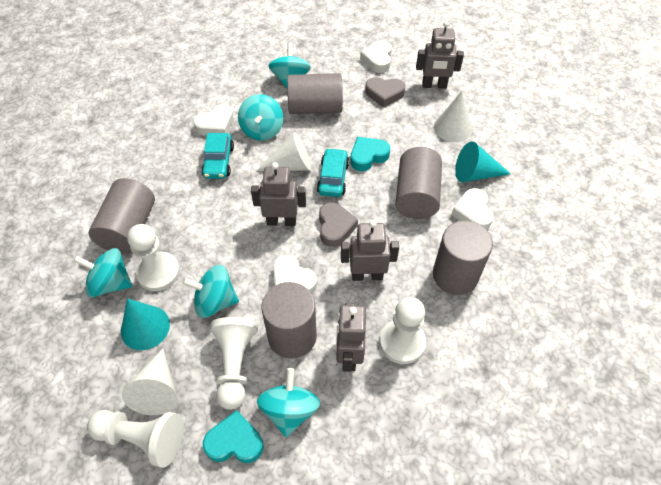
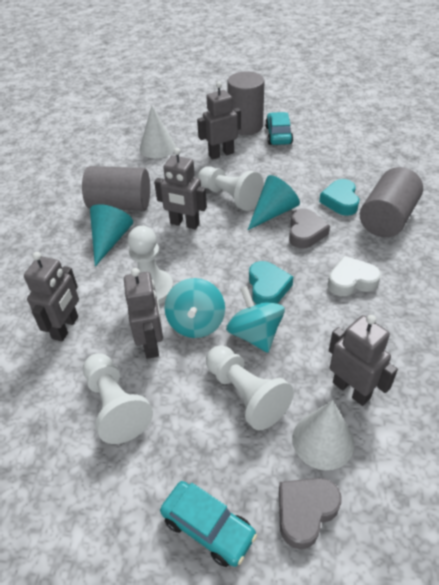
grey cylinder: [89,178,155,254] [262,282,317,359] [287,73,343,114] [395,147,442,219] [433,221,493,295] = 5 -> [82,166,150,211] [227,72,265,135] [360,167,423,237] = 3
grey robot: [251,162,306,226] [336,303,366,372] [341,220,399,281] [416,21,464,89] = 4 -> [24,252,79,342] [124,268,163,359] [154,148,207,230] [197,82,241,160] [329,315,398,406] = 5
turquoise spinning top: [74,248,132,297] [182,265,239,318] [238,94,283,141] [257,368,320,437] [268,43,311,89] = 5 -> [164,278,225,338] [226,286,285,353] = 2
white cone: [122,348,178,415] [256,132,311,171] [434,91,472,142] = 3 -> [140,105,176,158] [292,400,354,470] = 2
white heart: [193,105,234,136] [273,255,317,294] [360,41,392,73] [451,188,494,230] = 4 -> [328,256,381,296] = 1

